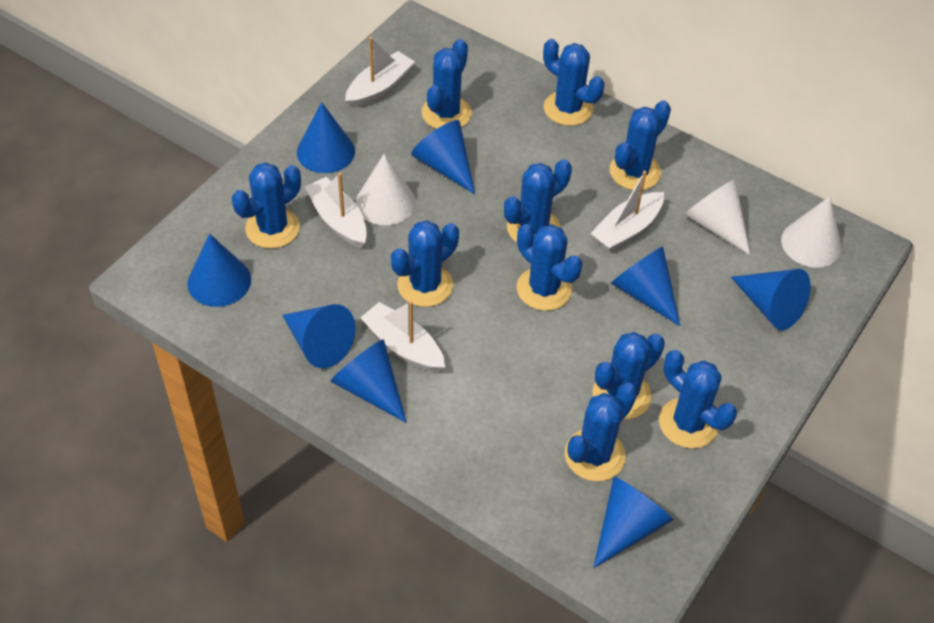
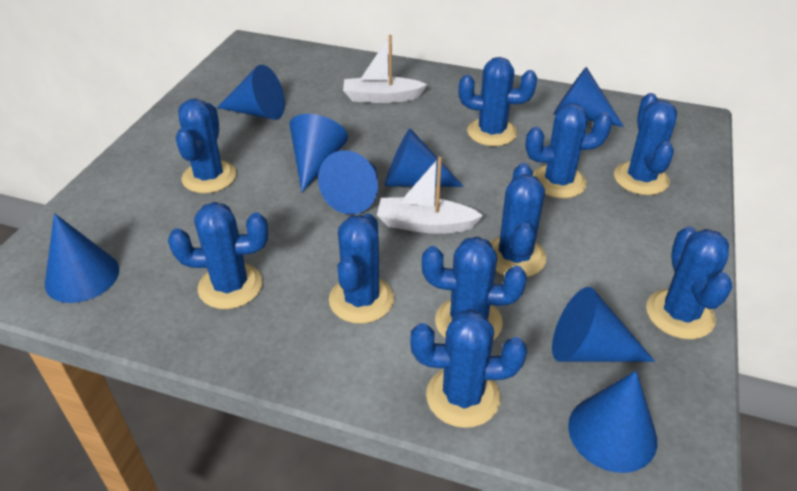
white boat: [305,173,367,248] [345,37,415,108] [360,301,445,372] [590,171,664,251] = 4 -> [343,35,427,103] [377,156,484,234] = 2
white cone: [356,154,416,225] [684,179,751,256] [781,196,842,268] = 3 -> none = 0

